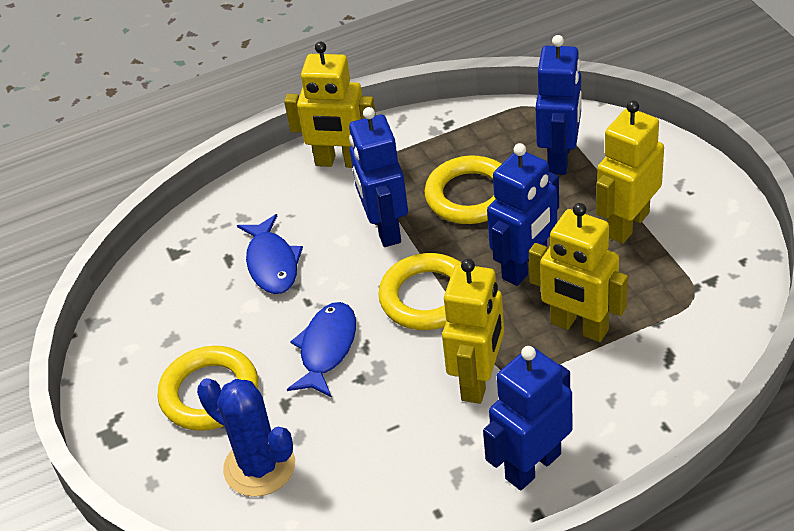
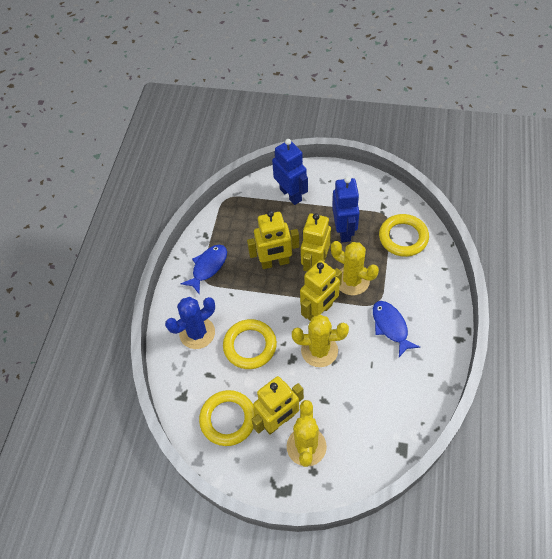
blue robot: [349,107,408,247] [483,346,572,490] [487,143,559,286] [536,35,582,175] = 4 -> [272,139,308,205] [332,177,360,242] = 2
yellow cactus: none = 0 -> [287,400,327,467] [292,314,349,367] [331,241,379,295] = 3

